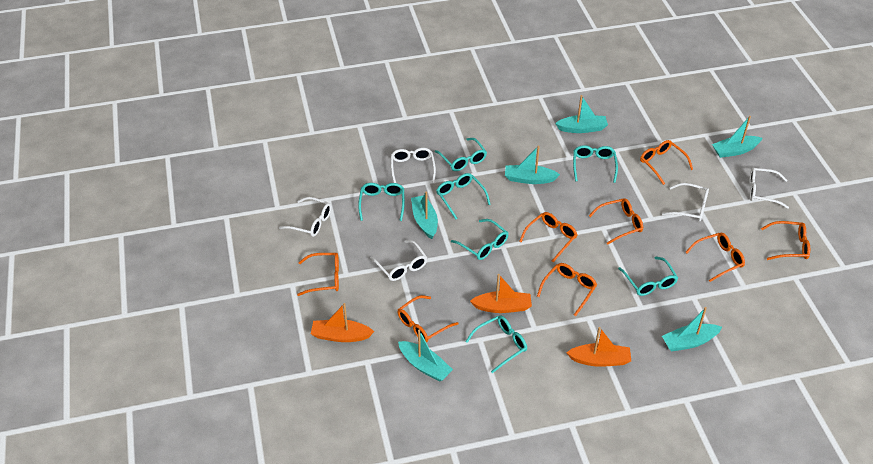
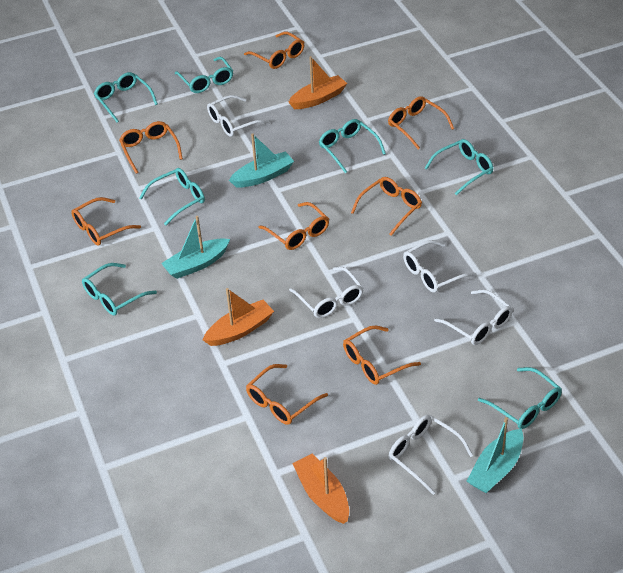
turquoise boat: [398,330,453,382] [411,191,438,239] [505,146,560,184] [555,95,608,133] [662,307,722,352] [712,116,763,158] = 6 -> [161,216,230,279] [229,134,294,188] [467,417,523,493] = 3

